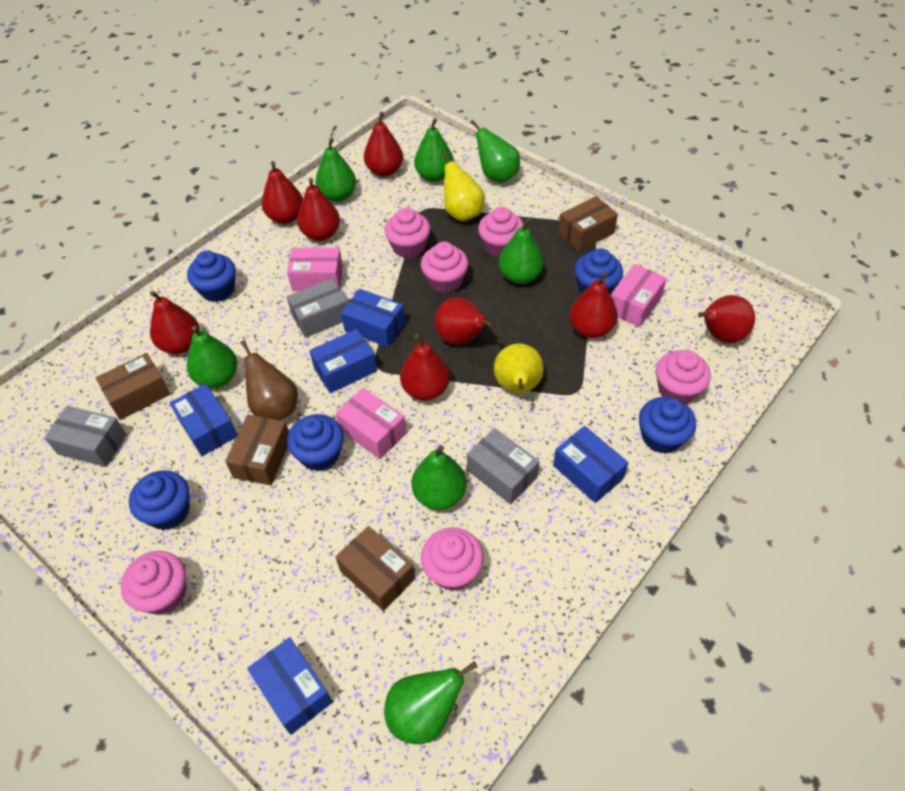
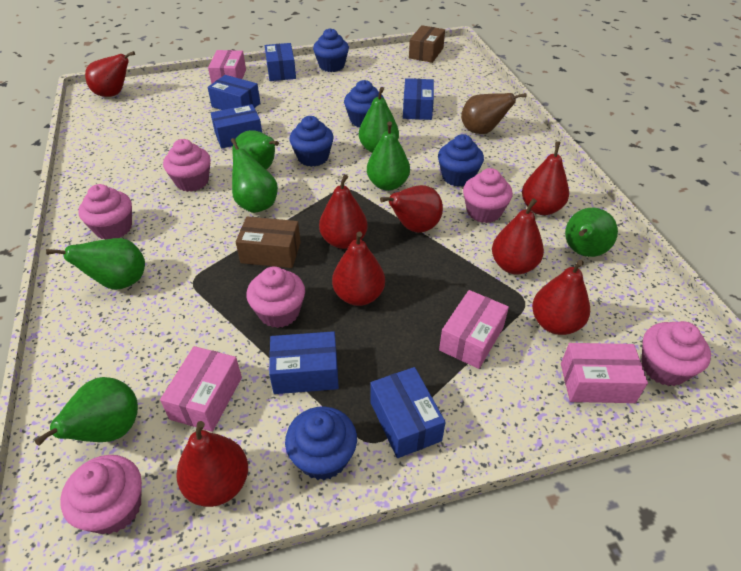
blue box: [170,384,237,456] [247,637,333,735] [309,329,377,393] [341,289,405,347] [553,426,629,503] = 5 -> [208,75,260,110] [211,104,262,148] [265,43,296,81] [269,331,339,394] [370,367,446,458] [403,78,434,120] = 6
brown box: [96,353,171,420] [225,414,289,485] [335,526,415,611] [558,196,618,251] = 4 -> [236,217,301,268] [409,25,445,63] = 2
grey box: [44,406,127,467] [287,278,348,338] [467,428,539,504] = 3 -> none = 0
pink box: [287,248,343,291] [335,388,407,459] [611,264,667,327] = 3 -> [160,346,242,432] [208,50,246,84] [439,290,509,369] [561,343,648,403] = 4
yellow pear: [442,151,485,221] [494,344,544,393] = 2 -> none = 0

